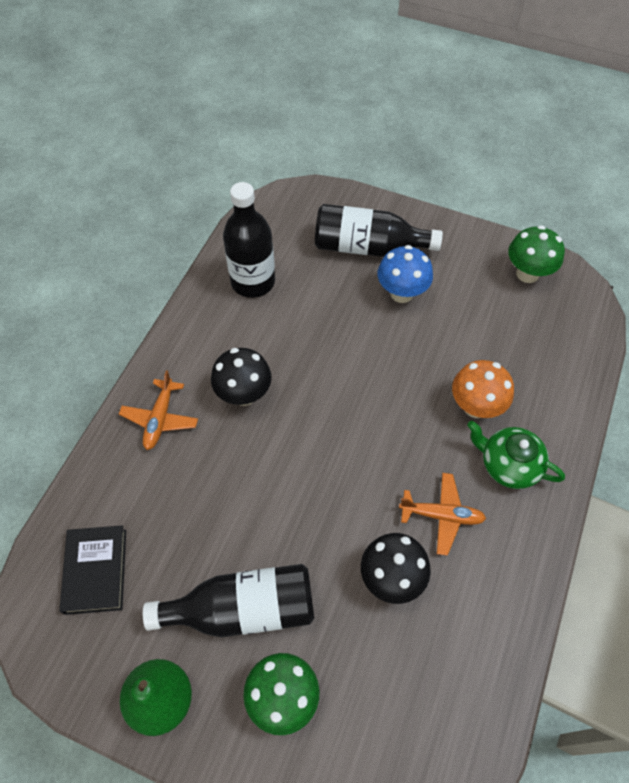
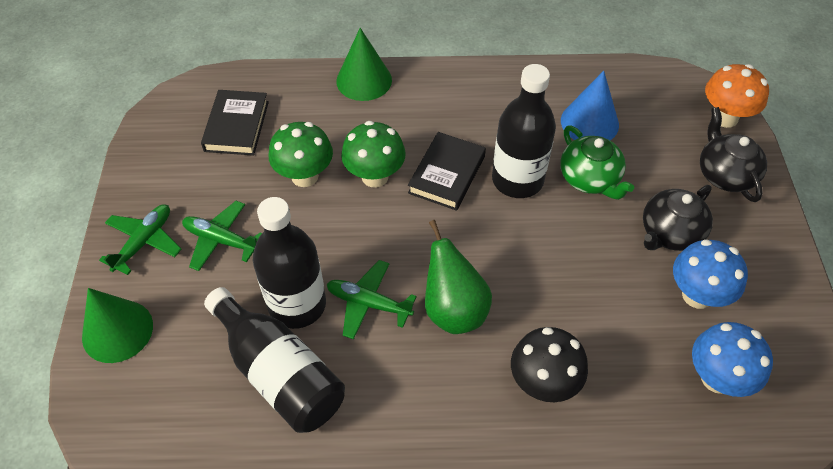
black book: [59,525,126,615] = 1 -> [201,90,269,156] [408,132,486,211] = 2
black mushroom: [211,348,272,406] [361,533,431,604] = 2 -> [511,327,588,402] = 1
black teapot: none = 0 -> [643,185,713,251] [700,107,767,202] = 2
blue cone: none = 0 -> [561,71,619,140] = 1
blue mushroom: [378,245,433,303] = 1 -> [673,239,748,309] [692,322,773,397] = 2
green cone: none = 0 -> [82,288,153,363] [336,28,392,101] = 2
green plane: none = 0 -> [99,204,181,275] [182,201,262,271] [327,260,417,339] = 3
orange plane: [119,370,198,450] [399,473,486,556] = 2 -> none = 0

